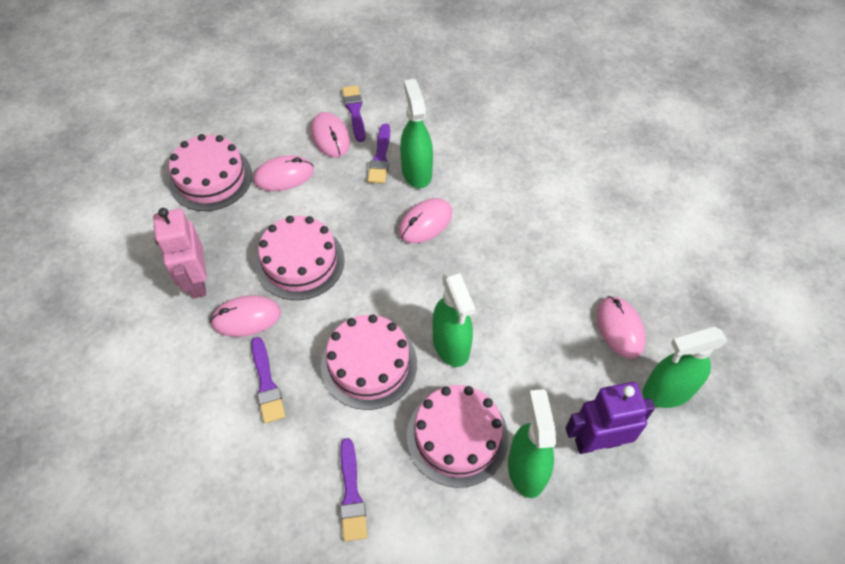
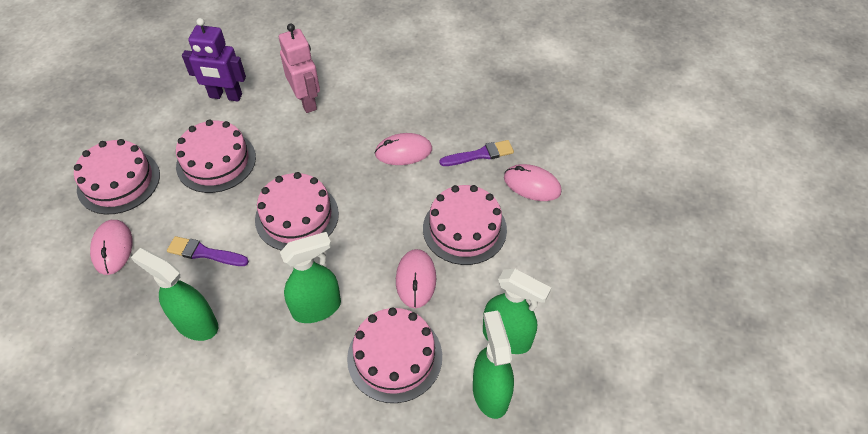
pink cake: [169,134,252,211] [256,216,345,300] [321,314,417,410] [407,385,509,488] = 4 -> [74,139,160,214] [176,120,256,193] [255,172,339,250] [347,307,442,403] [423,185,507,265] = 5
pink mouse: [210,295,281,337] [254,155,314,191] [311,112,350,158] [398,198,452,243] [596,296,646,359] = 5 -> [90,220,133,275] [375,133,432,165] [396,249,436,308] [504,164,562,201] = 4
purple brush: [251,337,285,423] [340,438,367,541] [342,85,365,142] [367,124,390,184] = 4 -> [167,236,249,266] [440,140,514,166] = 2

